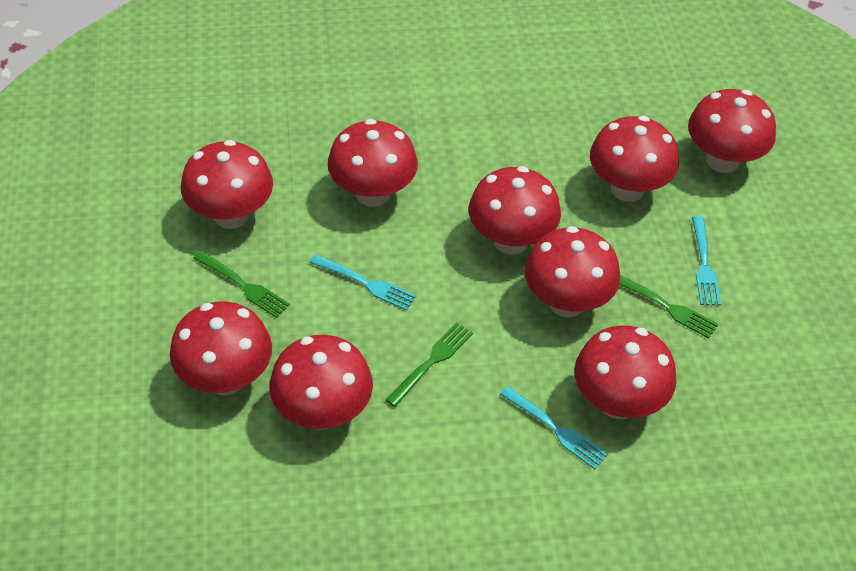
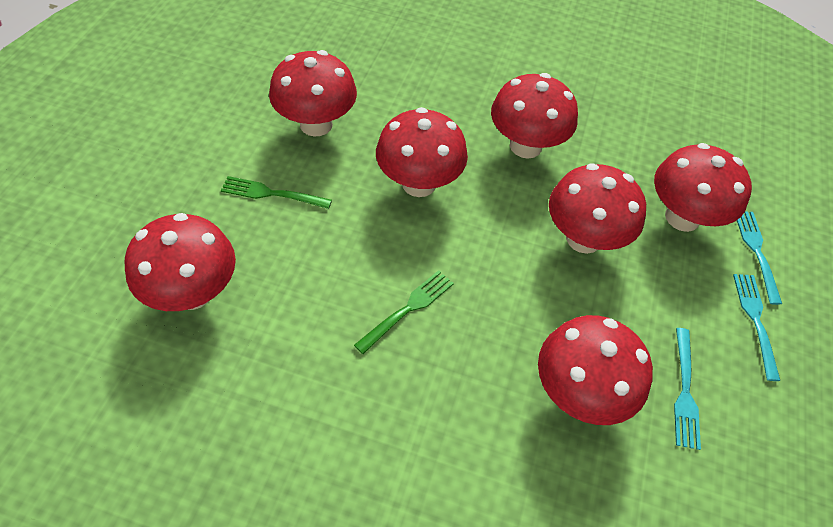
green fork: [194,251,290,318] [386,322,473,407] [619,275,719,338] = 3 -> [221,176,332,209] [354,270,454,354] = 2
red mushroom: [170,302,272,395] [181,140,273,229] [269,335,373,430] [328,119,418,207] [469,166,561,255] [524,226,620,317] [574,325,677,419] [590,116,679,202] [688,89,776,173] = 9 -> [125,213,236,311] [269,50,357,137] [376,107,468,197] [491,73,578,159] [538,315,653,425] [549,163,646,254] [654,143,752,232] = 7

